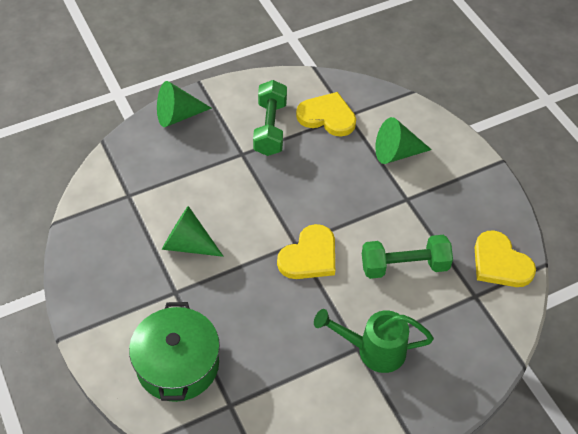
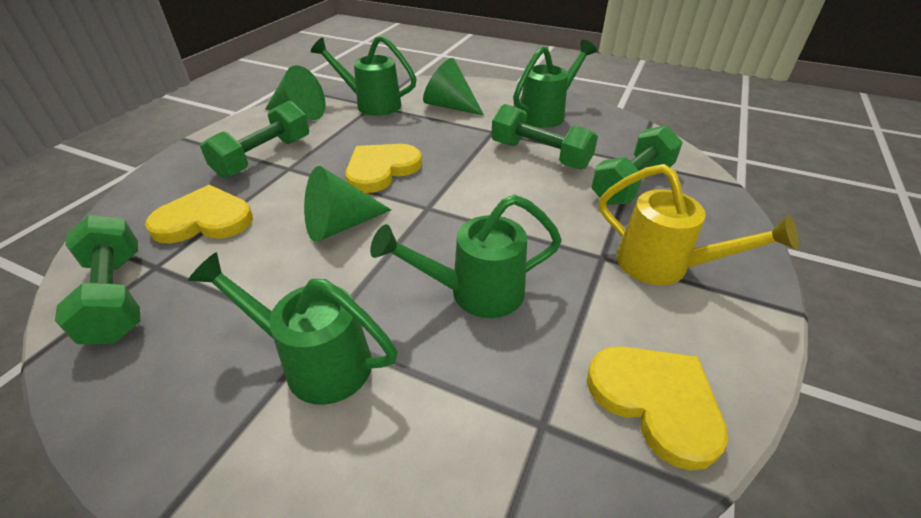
green dumbbell: [253,80,287,156] [362,235,453,279] = 2 -> [55,215,140,344] [200,101,309,178] [491,104,598,170] [591,125,683,205] = 4
green pot: [129,302,220,402] = 1 -> none = 0
green watering can: [314,309,434,373] = 1 -> [188,252,398,405] [311,35,417,116] [370,195,562,318] [513,40,597,128] = 4
yellow watering can: none = 0 -> [599,164,799,285] = 1

